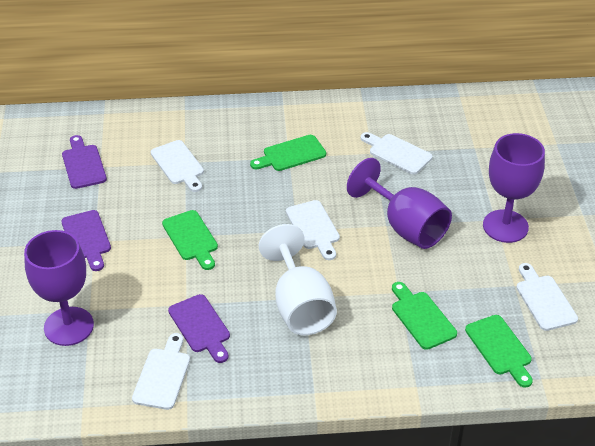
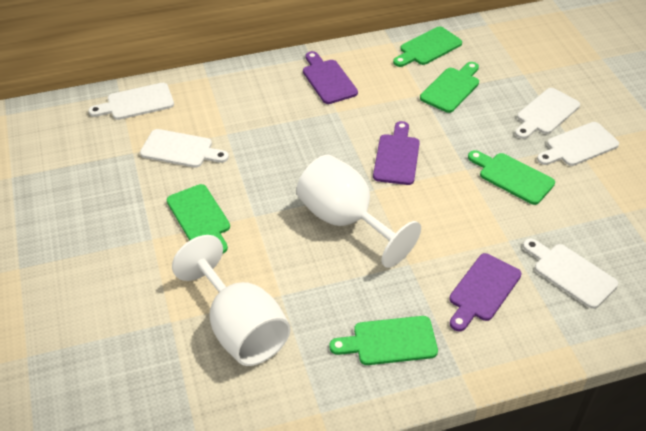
green cutting board: [162,210,218,270] [250,135,326,171] [392,282,457,350] [465,315,533,388] = 4 -> [167,184,230,253] [329,316,438,365] [393,27,462,67] [420,62,479,113] [468,150,555,205] = 5
purple goblet: [24,230,94,346] [347,158,452,249] [483,133,545,243] = 3 -> none = 0
white goblet: [259,224,337,335] = 1 -> [172,235,291,366] [296,155,421,268] = 2

